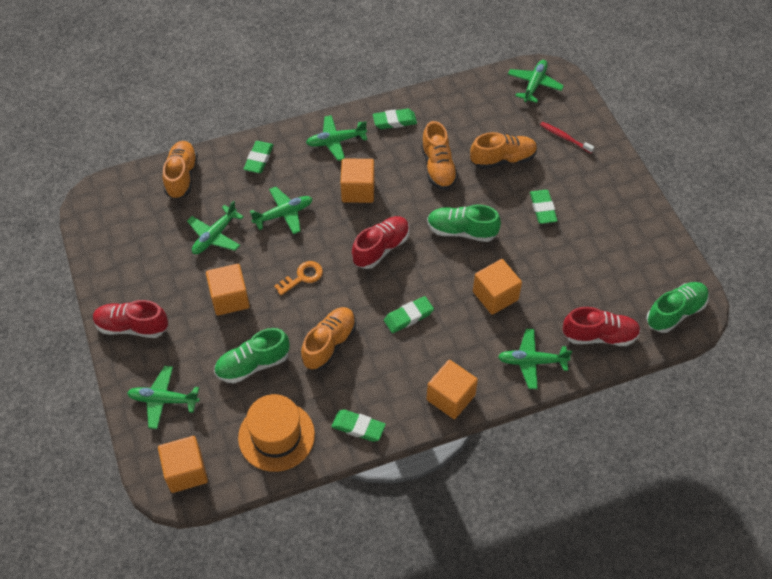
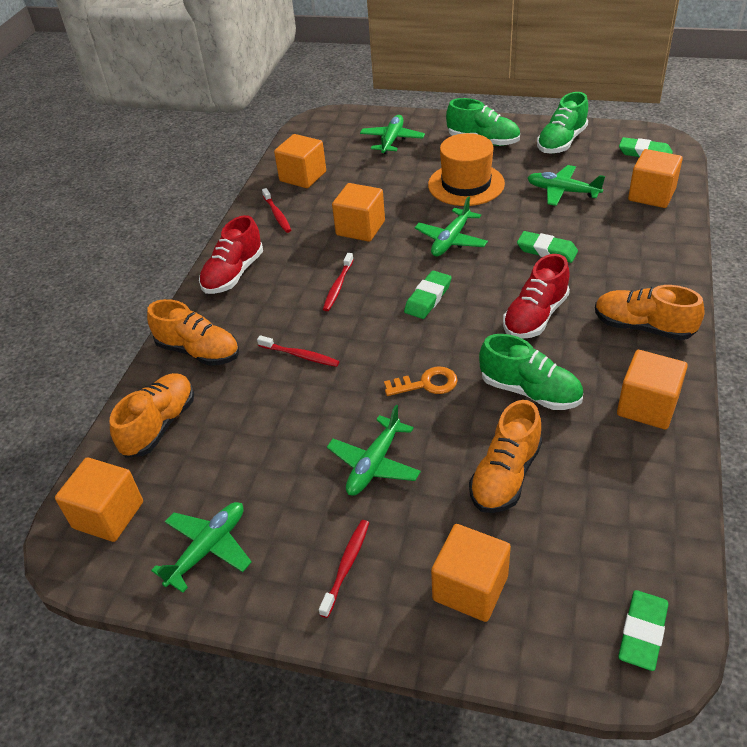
green eraser: [244,141,274,173] [331,410,386,442] [373,109,417,129] [384,296,434,333] [530,190,558,224] = 5 -> [404,270,452,319] [517,231,578,263] [618,590,669,671] [619,137,673,157] = 4
green plane: [127,366,200,429] [187,200,244,254] [250,187,313,234] [306,115,367,161] [498,329,572,389] [508,60,564,103] = 6 -> [151,502,252,593] [327,405,421,496] [360,115,425,154] [414,196,488,257] [527,165,605,206] = 5
orange cube: [158,436,208,493] [206,264,250,316] [341,158,375,203] [427,360,478,419] [473,259,522,315] = 5 -> [55,457,143,542] [274,134,326,188] [332,183,385,242] [431,524,511,622] [617,350,688,429] [628,149,683,208] = 6
red shoe: [93,300,168,338] [352,216,409,269] [563,307,641,346] = 3 -> [199,215,263,294] [503,254,570,339] = 2
red toothbrush: [540,122,594,153] = 1 -> [257,335,340,367] [262,188,291,233] [319,520,369,618] [323,253,354,311] = 4

